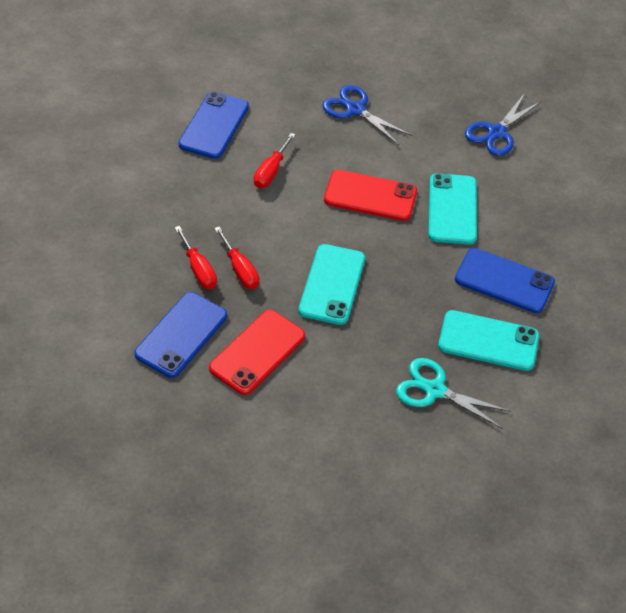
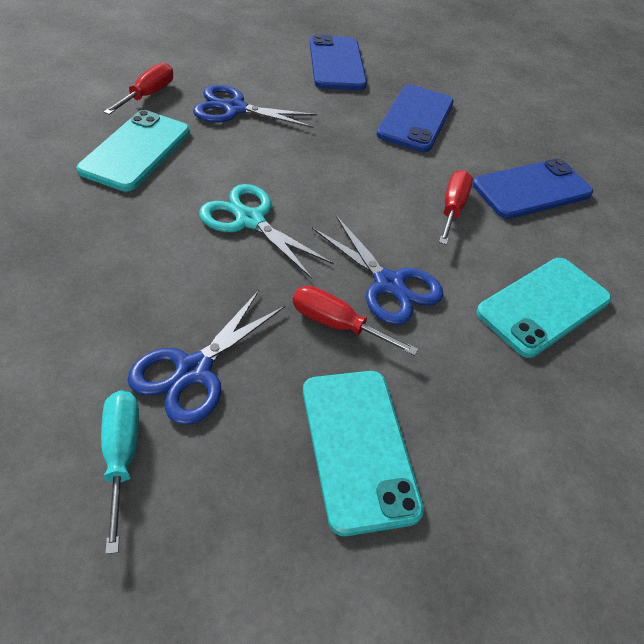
blue scissors: [322,85,412,145] [465,94,541,156] = 2 -> [127,290,286,425] [193,85,318,128] [312,215,444,325] = 3
red phone: [209,310,305,395] [324,170,417,221] = 2 -> none = 0
turquoise screwdriver: none = 0 -> [101,390,139,554] = 1

